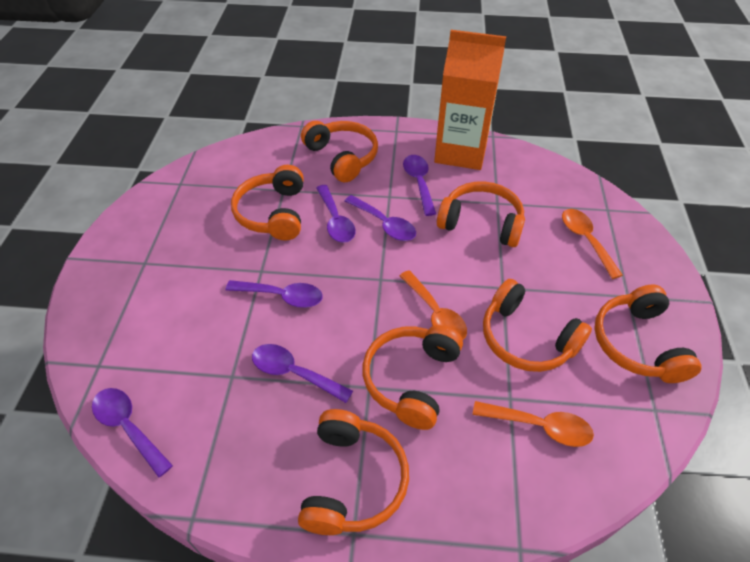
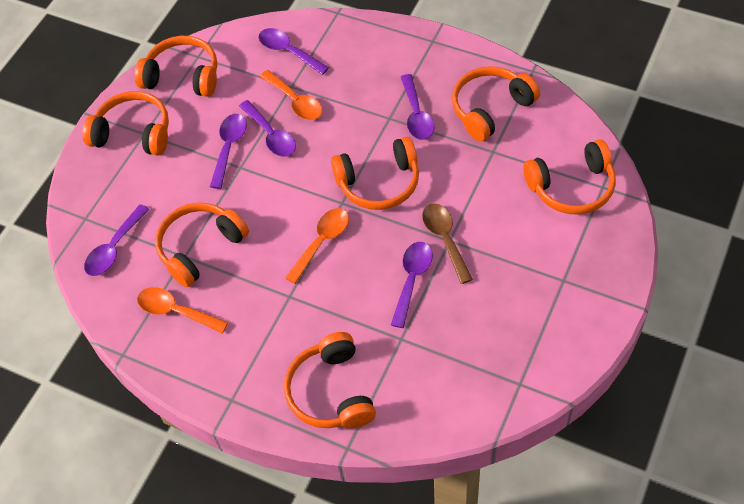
brown spoon: none = 0 -> [422,203,473,284] = 1
orange carton: [434,30,506,170] = 1 -> none = 0

